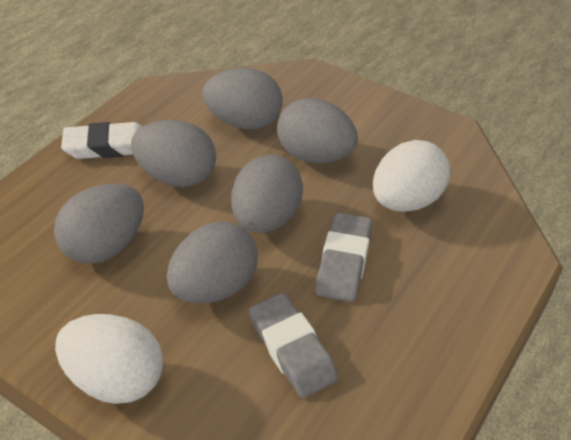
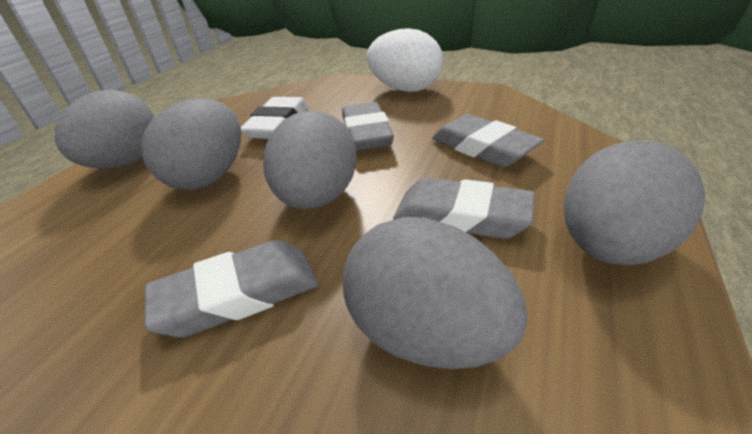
grey egg: [54,183,144,264] [131,120,216,187] [167,222,258,303] [202,68,283,130] [231,155,303,233] [277,98,358,163] = 6 -> [55,90,154,169] [141,99,241,190] [263,110,357,209] [343,217,528,369] [564,140,705,265] = 5
grey eraser: [249,293,338,398] [315,212,372,302] = 2 -> [144,240,318,338] [342,102,394,151] [393,178,535,239] [432,114,544,167] = 4
white egg: [55,314,163,404] [373,140,450,212] = 2 -> [367,28,443,92] = 1

